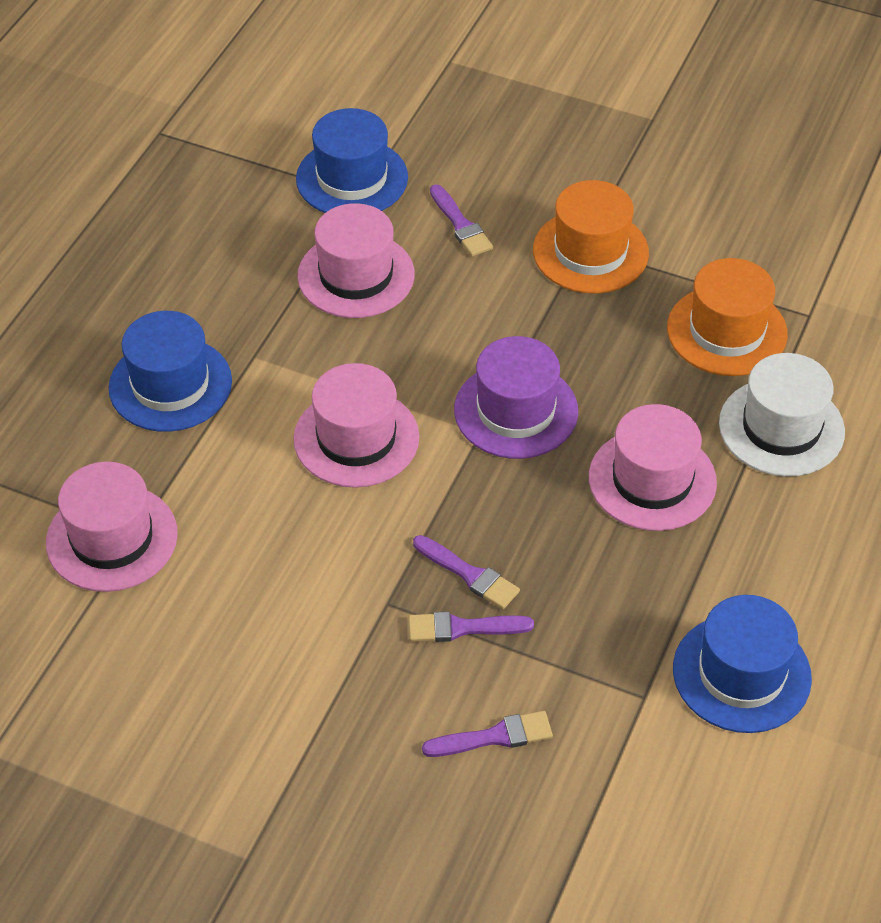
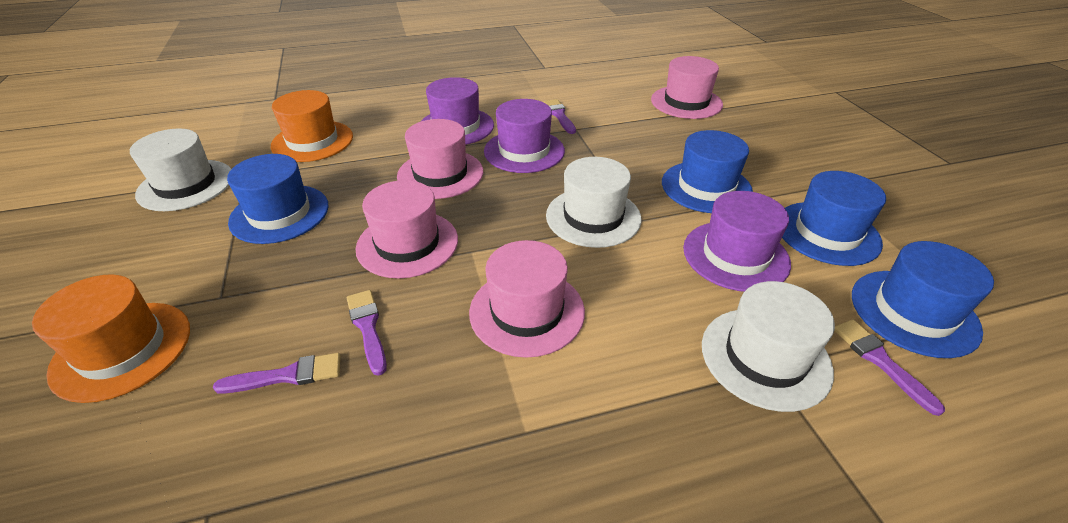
blue hat: [109,311,232,432] [296,108,408,213] [673,595,812,733] = 3 -> [227,154,329,244] [662,130,753,213] [782,171,886,266] [852,241,994,358] = 4
purple hat: [454,336,578,459] = 1 -> [421,77,494,145] [484,99,565,173] [683,191,791,292] = 3
white hat: [719,353,845,477] = 1 -> [130,128,231,211] [546,157,641,248] [702,281,835,412] = 3

